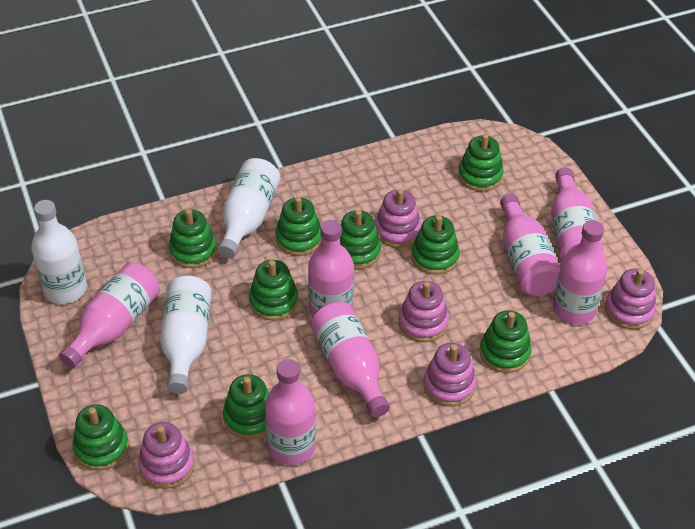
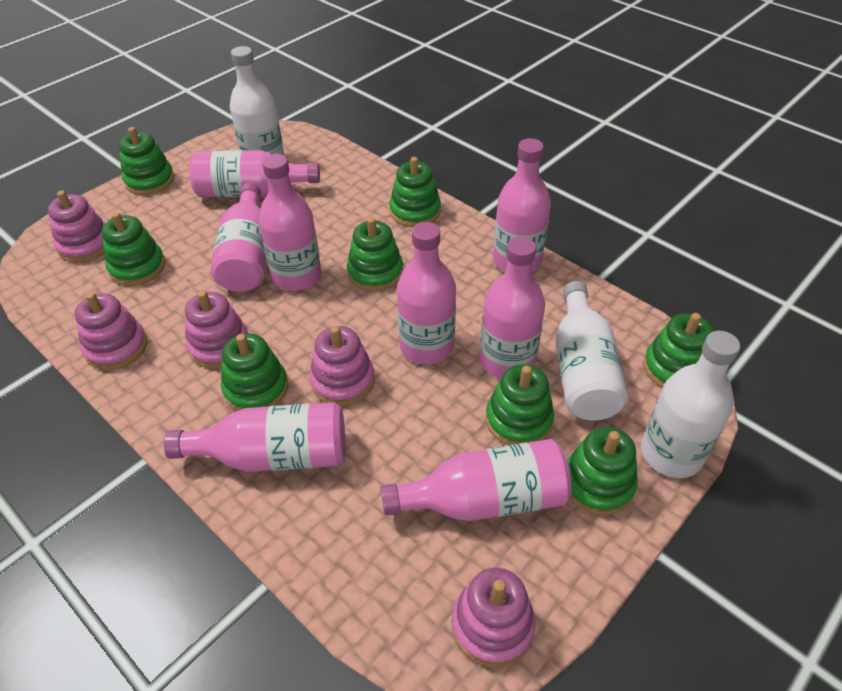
green stacking toy: [72,404,129,471] [169,209,217,268] [223,374,269,439] [249,260,299,321] [275,197,322,256] [340,210,381,269] [411,215,460,275] [458,134,504,191] [479,310,532,373] = 9 -> [101,212,165,286] [119,127,174,195] [221,333,288,411] [347,217,403,292] [389,157,441,227] [486,364,554,445] [567,427,637,515] [643,313,714,388] = 8
pink bottle: [59,262,160,368] [265,359,316,465] [308,220,354,316] [311,302,390,417] [500,194,560,296] [551,168,603,260] [553,220,608,324] = 7 -> [164,402,345,472] [189,150,320,197] [211,183,267,292] [259,154,321,291] [380,439,571,521] [397,222,456,364] [480,237,545,379] [493,138,551,273] = 8

